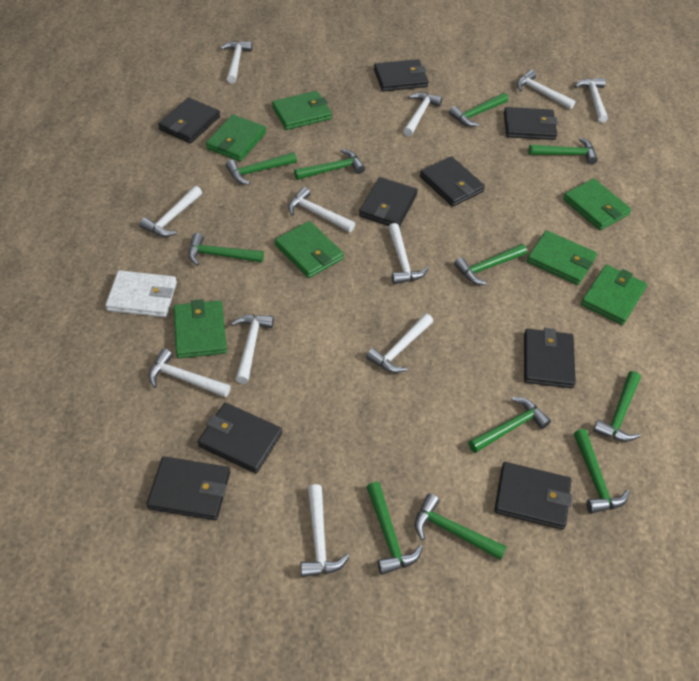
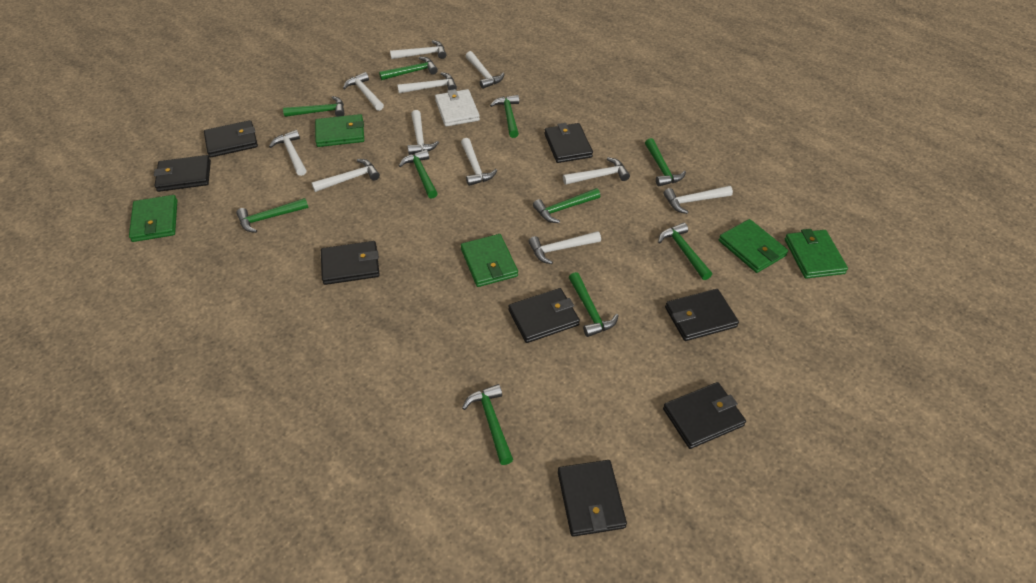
black wallet: [147,456,230,520] [158,97,220,143] [198,403,282,473] [359,177,418,227] [374,59,429,92] [420,156,485,207] [494,462,572,529] [504,107,558,140] [524,328,576,388] = 9 -> [154,155,211,192] [204,120,258,158] [321,241,380,285] [508,288,580,343] [544,123,593,163] [558,460,627,537] [663,382,746,449] [665,289,739,341] = 8
green hammer: [188,233,264,266] [226,152,297,185] [294,149,365,180] [367,482,423,575] [415,493,507,560] [449,93,508,127] [454,244,527,285] [468,397,551,453] [528,138,598,165] [574,429,630,514] [593,371,641,441] = 11 -> [236,198,309,233] [283,96,344,117] [379,56,438,80] [399,150,438,199] [462,384,513,465] [490,95,519,138] [533,188,600,223] [569,272,619,337] [645,138,686,187] [658,223,712,280] = 10
green wallet: [174,299,227,358] [206,114,266,161] [272,91,332,130] [275,221,344,278] [527,230,597,285] [563,179,631,230] [581,264,647,325] = 7 -> [129,195,177,242] [315,114,364,147] [461,234,518,287] [719,219,788,273] [785,229,848,279] = 5

